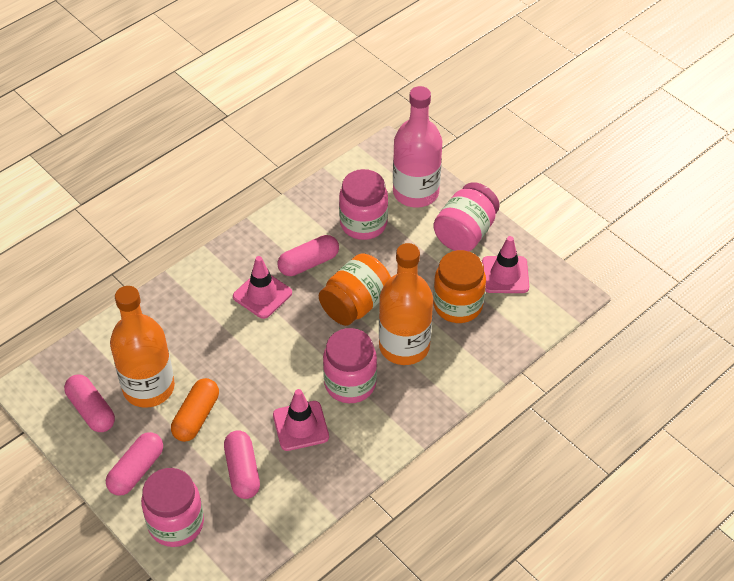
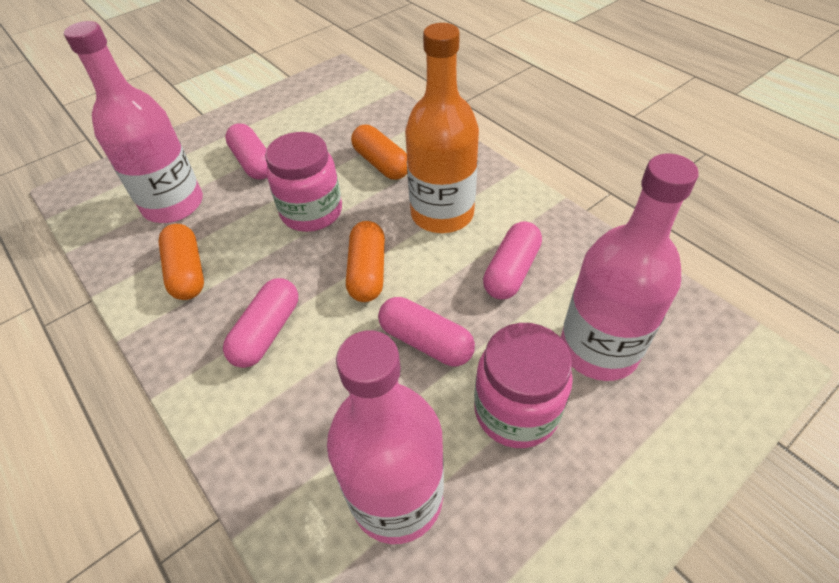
orange bottle: [110,286,175,408] [379,243,433,365] = 2 -> [405,23,479,233] = 1
orange capsule: [171,378,219,442] = 1 -> [158,224,204,300] [346,221,385,302] [351,125,407,180] = 3
orange jar: [319,254,391,326] [433,250,486,323] = 2 -> none = 0
pink bottle: [393,86,442,208] = 1 -> [64,21,203,223] [327,331,444,544] [561,154,699,381] = 3
pink jar: [141,468,204,547] [323,328,377,403] [339,169,388,240] [433,182,500,251] = 4 -> [265,132,342,232] [474,323,573,448] = 2
pink traffic cone: [233,256,292,319] [273,389,329,451] [482,236,529,293] = 3 -> none = 0

